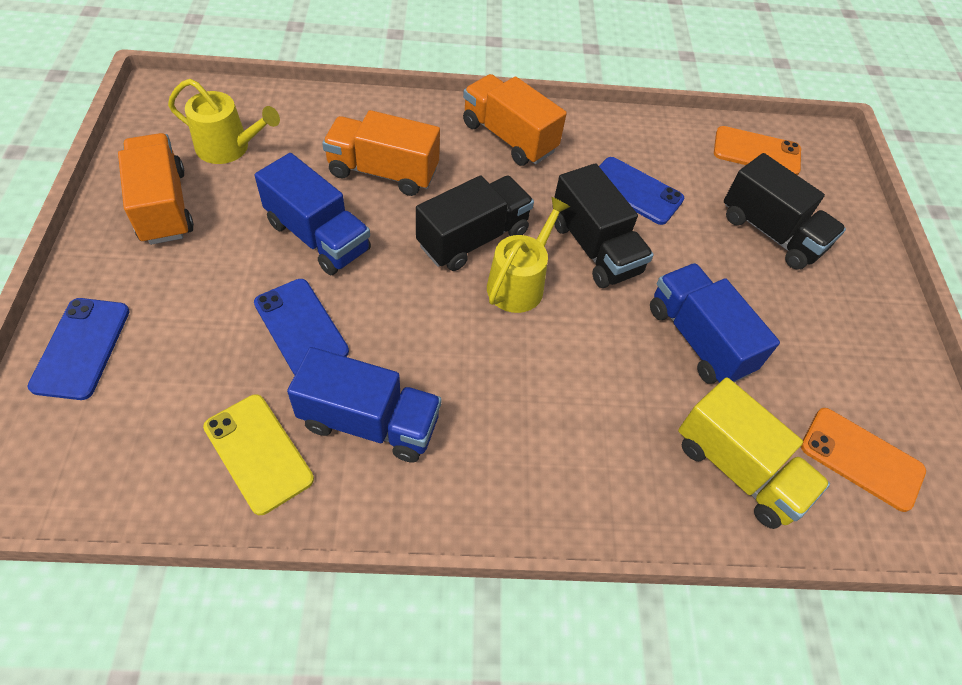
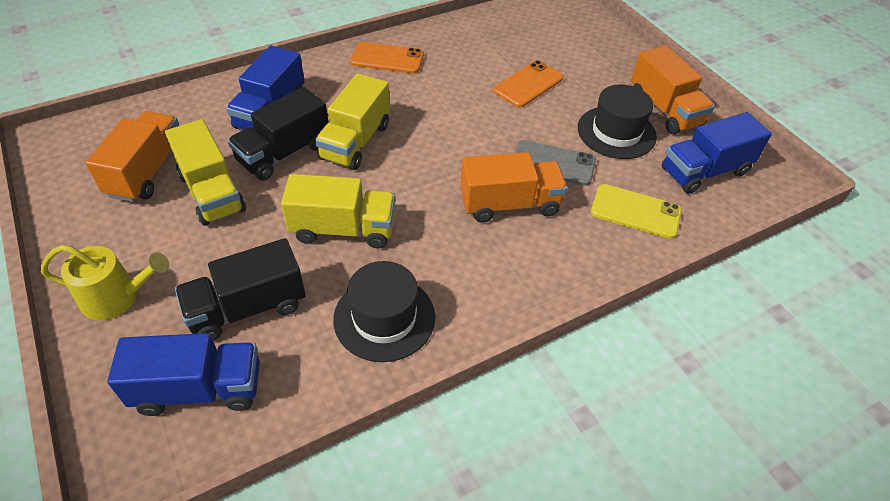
black hat: none = 0 -> [333,261,435,362] [578,84,657,159] = 2
black truck: [416,175,534,271] [552,163,654,288] [724,153,846,270] = 3 -> [175,238,306,341] [228,87,328,180] = 2
blue phone: [27,298,130,400] [254,279,349,375] [599,157,684,225] = 3 -> none = 0
grey phone: none = 0 -> [515,140,596,186] = 1
yellow truck: [678,377,830,529] = 1 -> [165,119,246,226] [281,174,395,248] [315,73,390,170] = 3
yellow watering can: [168,79,280,164] [487,197,570,313] = 2 -> [41,245,169,320] = 1

